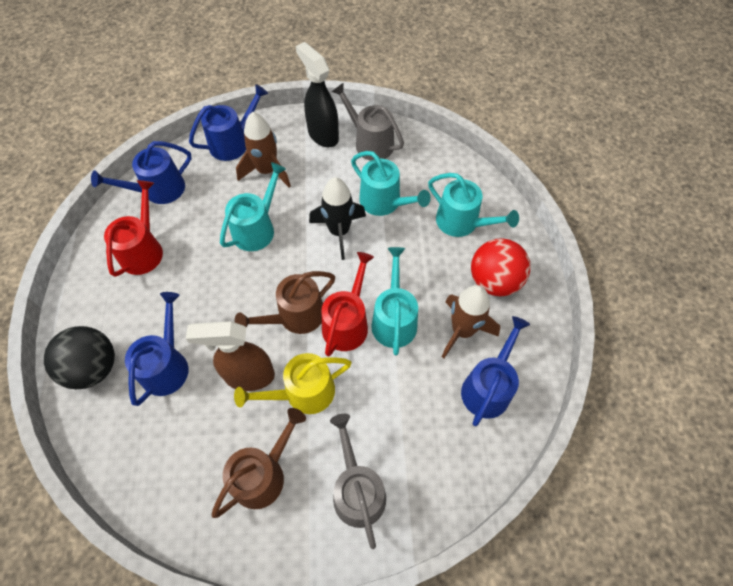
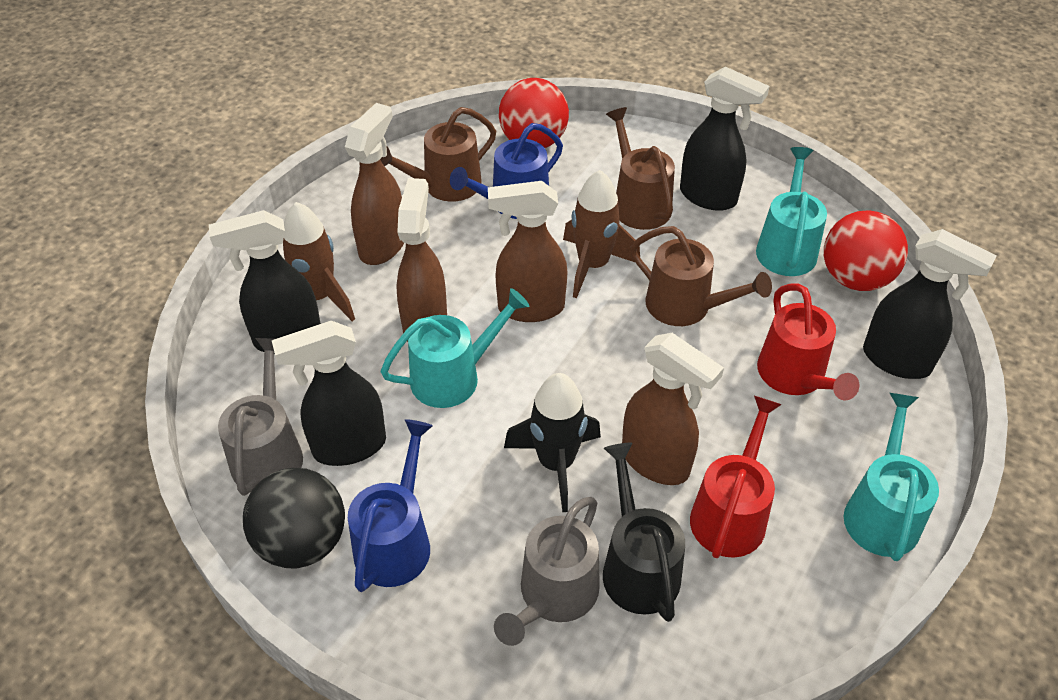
black spray bottle: [296,42,339,147] = 1 -> [209,210,321,354] [272,321,386,466] [680,67,770,211] [863,229,997,379] = 4
black watering can: none = 0 -> [603,443,685,622] = 1
blue watering can: [91,141,192,204] [125,292,189,406] [189,84,268,161] [461,316,530,426] = 4 -> [348,419,433,592] [450,123,563,219] = 2
brown spray bottle: [186,321,275,391] = 1 -> [345,103,404,265] [396,178,447,342] [488,181,567,322] [622,333,724,485] = 4
brown watering can: [212,408,306,518] [235,271,335,334] = 2 -> [380,107,496,202] [606,107,675,230] [630,226,772,326] = 3
red ball: [471,238,531,296] = 1 -> [499,78,569,148] [824,210,908,291] = 2
turquoise watering can: [220,162,286,251] [351,151,431,216] [371,247,418,356] [428,173,519,237] = 4 -> [380,288,529,408] [756,147,827,276] [844,393,939,561] = 3
yellow watering can: [234,353,352,414] = 1 -> none = 0

